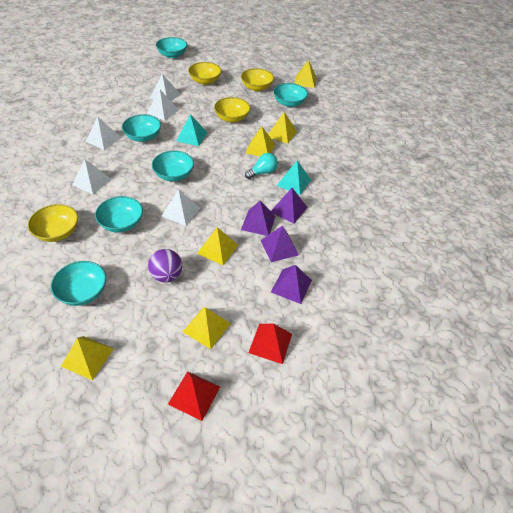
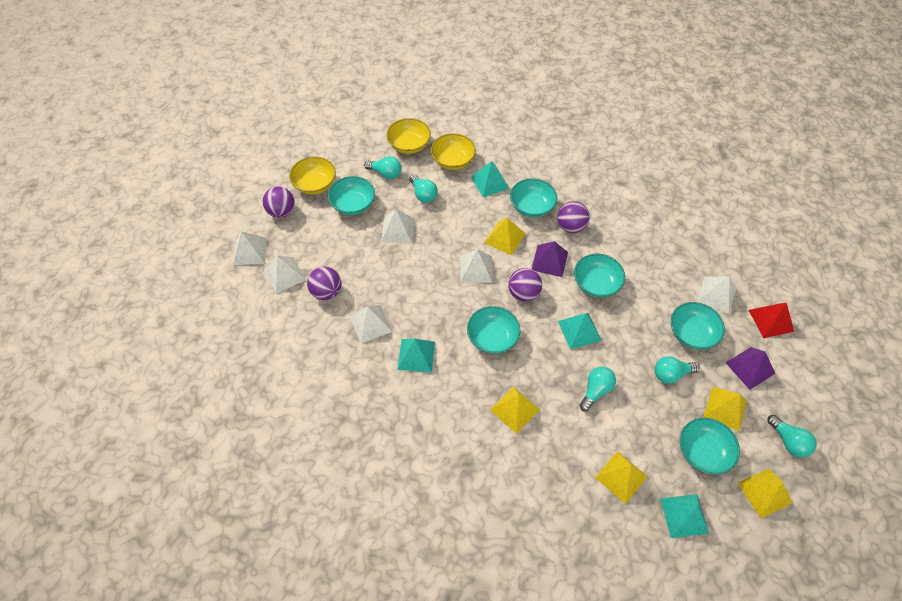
purple ball: [148,249,182,282] = 1 -> [263,186,295,218] [307,266,341,300] [508,268,542,302] [557,201,590,233] = 4
purple pyramid: [241,201,276,236] [261,226,299,262] [271,188,308,223] [271,265,312,304] = 4 -> [532,241,568,277] [726,347,775,390] = 2
red pyramid: [168,371,220,421] [248,324,292,364] = 2 -> [749,303,794,338] = 1
turquoise light bulb: [245,153,278,179] = 1 -> [364,156,401,179] [409,175,438,203] [579,367,616,411] [655,356,700,384] [767,415,817,458] = 5
turquoise pyramid: [176,114,208,146] [276,161,311,195] = 2 -> [397,339,435,372] [471,161,510,197] [558,313,602,350] [660,494,709,538] = 4
white pyramid: [72,159,111,195] [86,117,121,150] [147,90,179,121] [150,74,180,101] [162,189,200,226] = 5 -> [233,231,267,265] [264,256,306,294] [350,305,393,344] [381,209,414,243] [460,249,492,283] [697,276,736,314] = 6
yellow bowl: [28,204,78,242] [188,62,221,85] [214,97,250,123] [241,68,274,91] = 4 -> [289,157,336,194] [386,118,431,154] [431,133,476,170] = 3
yellow pyramid: [61,336,114,380] [183,307,231,349] [197,227,238,265] [245,126,275,156] [268,112,297,144] [294,60,317,88] = 6 -> [484,218,526,255] [490,387,540,434] [595,451,648,504] [704,387,747,431] [738,468,792,518] = 5

